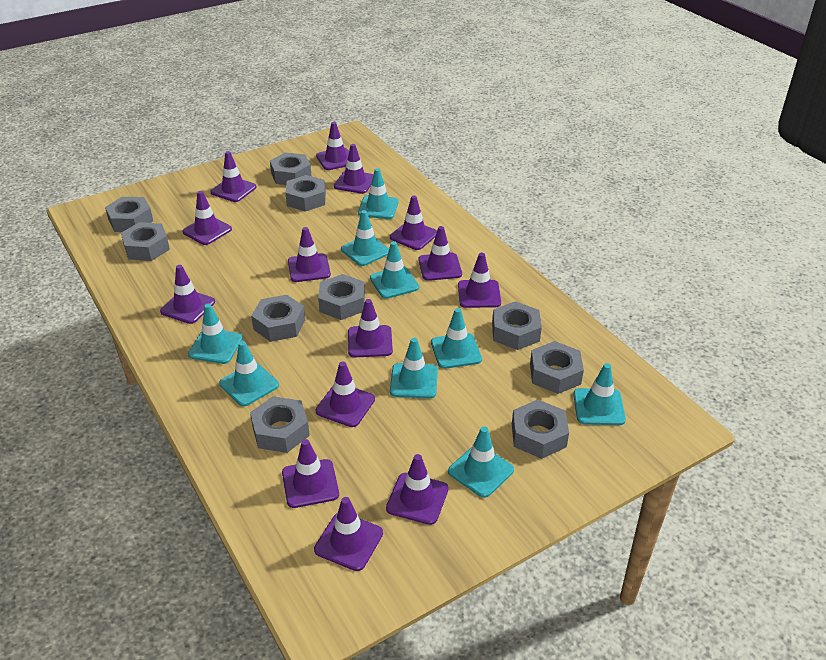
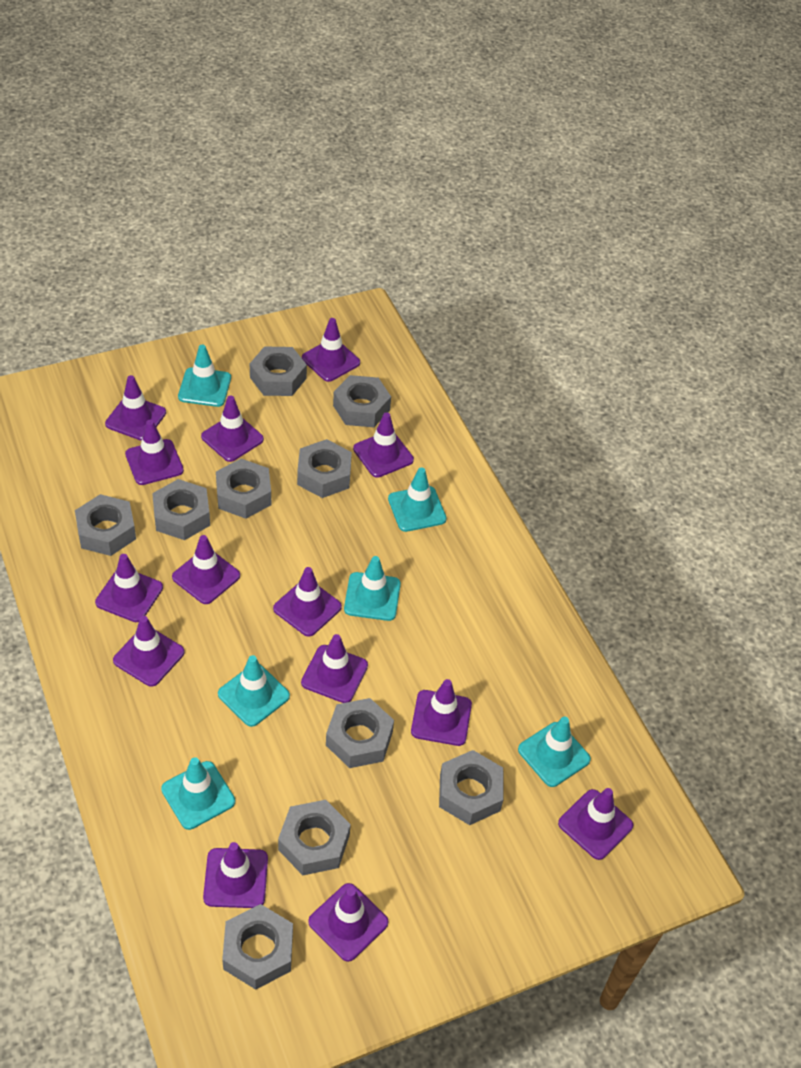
turquoise traffic cone: [188,304,243,364] [219,341,279,406] [341,210,389,266] [358,168,399,219] [370,241,419,299] [390,338,438,399] [431,308,482,369] [448,426,514,498] [573,363,626,425] = 9 -> [161,757,235,830] [178,345,231,407] [218,655,290,727] [344,556,401,621] [388,467,447,532] [518,717,591,787] = 6

